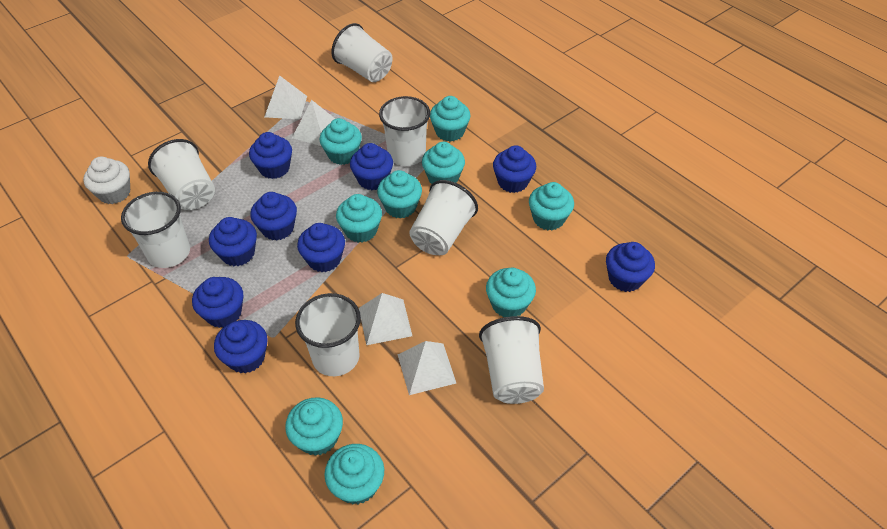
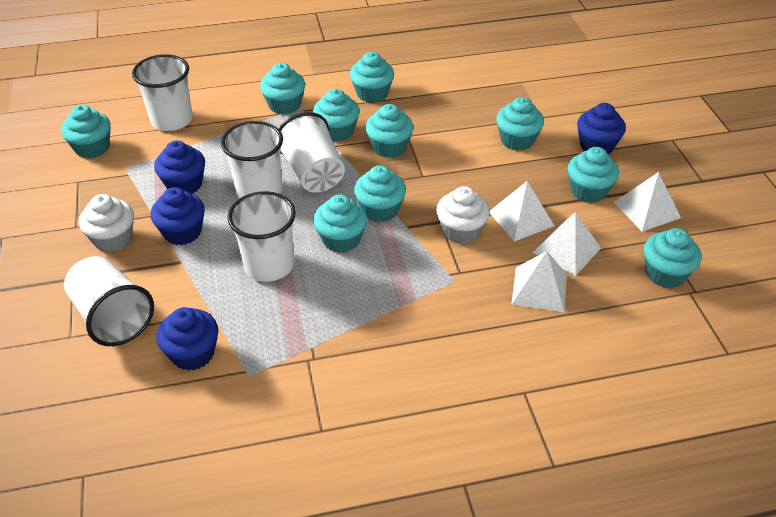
blue cupcake: [192,277,243,328] [209,217,257,266] [214,320,268,373] [249,132,292,179] [251,192,297,241] [297,223,345,272] [350,143,393,190] [493,145,536,193] [606,242,655,292] = 9 -> [151,187,205,245] [154,140,205,194] [156,307,218,371] [577,103,626,155] = 4
turquoise cupcake: [285,397,343,456] [320,118,362,165] [324,444,384,504] [336,194,382,243] [377,170,422,219] [422,142,465,184] [430,96,471,142] [486,268,536,317] [529,182,574,230] = 9 -> [61,105,111,159] [260,63,305,115] [313,89,360,142] [314,195,367,253] [350,52,394,103] [354,165,406,222] [365,104,413,158] [496,97,544,151] [568,147,619,203] [644,228,701,288] = 10
white cup: [121,192,190,268] [148,139,215,210] [295,293,361,376] [331,23,393,82] [379,96,430,166] [409,180,478,255] [479,316,544,404] = 7 -> [64,256,154,346] [132,54,193,131] [221,121,283,198] [227,191,296,282] [278,112,345,193] = 5
white cupcake: [83,157,130,204] = 1 -> [79,194,134,252] [436,186,490,244] = 2

